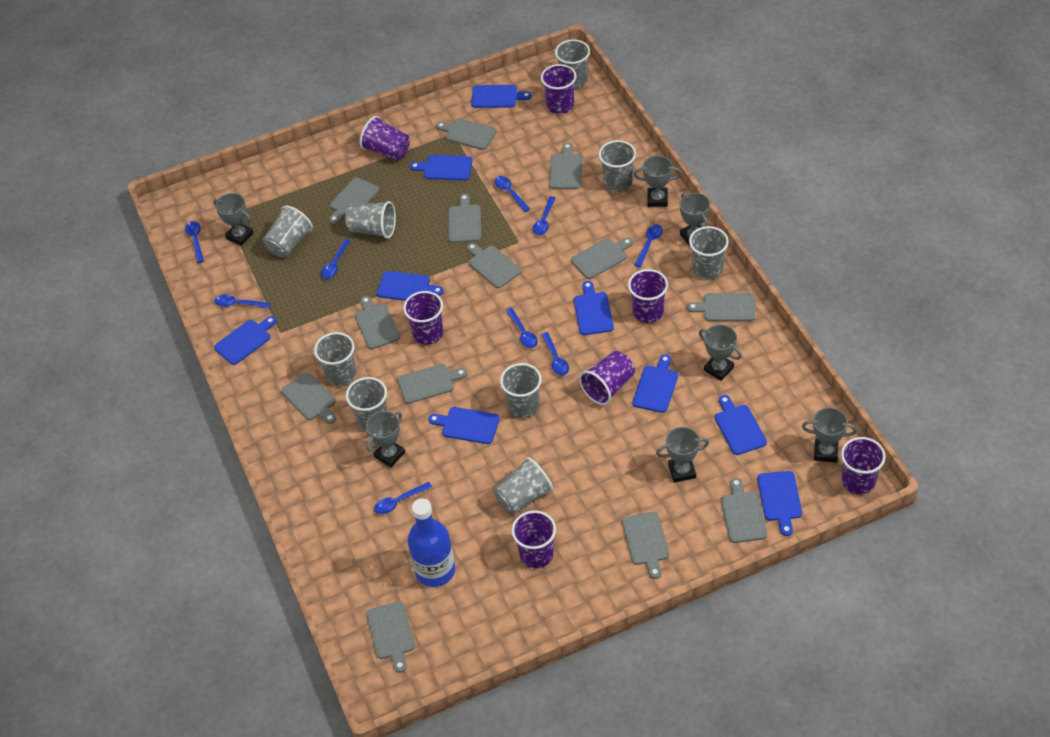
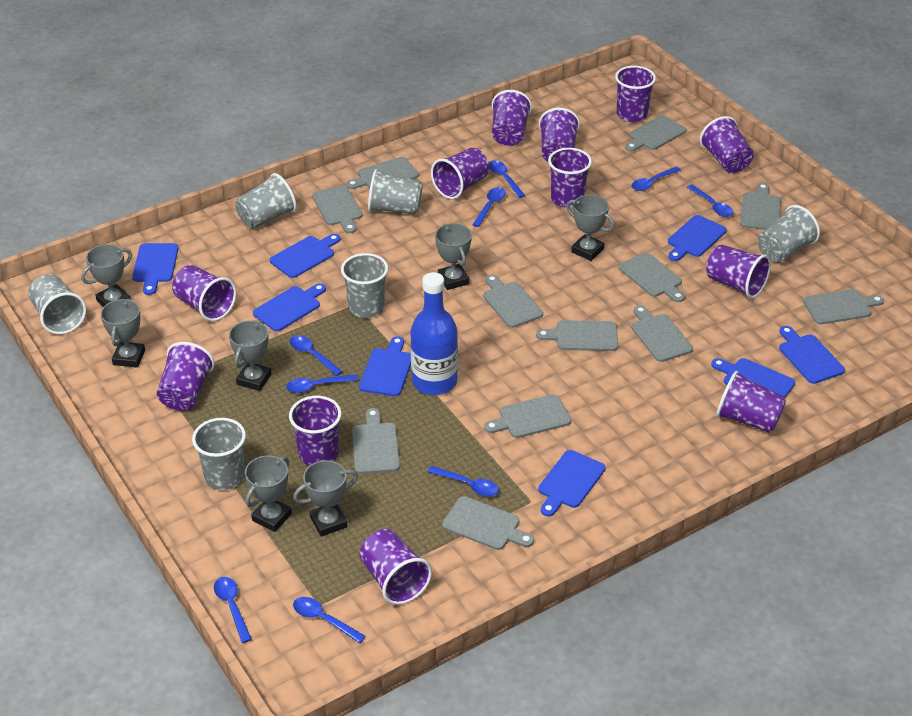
blue cutting board: [214,316,277,365] [377,271,444,301] [410,155,472,181] [428,407,500,444] [471,85,532,108] [574,281,614,335] [632,354,678,413] [715,395,767,455] [757,471,802,536] = 9 -> [132,243,178,295] [253,283,326,332] [270,234,340,278] [359,336,411,396] [538,450,605,516] [668,215,727,261] [711,358,795,399] [779,326,845,384] = 8
grey cup: [263,206,313,258] [314,332,356,386] [345,201,396,239] [346,377,387,432] [494,457,553,515] [500,363,542,418] [555,39,590,89] [599,140,636,192] [689,226,729,280] = 9 -> [28,274,86,334] [192,418,246,490] [236,173,297,229] [341,253,388,318] [368,169,422,215] [758,205,820,263] = 6
grey cutting board: [281,372,336,424] [329,177,379,224] [355,296,400,349] [366,601,415,673] [397,364,467,404] [436,118,497,150] [449,194,481,243] [467,243,521,288] [549,143,583,189] [571,238,633,279] [622,512,670,579] [687,293,755,321] [721,478,767,543] = 13 -> [312,186,362,233] [346,157,418,189] [352,408,400,474] [442,496,534,550] [483,274,543,328] [484,394,571,438] [536,320,618,351] [619,252,685,302] [625,115,686,151] [631,305,693,362] [740,183,781,230] [803,289,884,324] = 12
purple cup: [360,116,410,161] [403,291,443,345] [511,511,556,568] [541,64,576,114] [579,351,635,405] [628,269,668,323] [841,437,886,494] = 7 -> [157,342,215,410] [172,265,236,321] [289,396,341,466] [360,529,432,605] [431,148,489,199] [492,90,532,146] [539,108,580,162] [548,148,592,208] [615,66,656,122] [700,116,754,173] [706,244,771,299] [716,371,786,433] = 12

